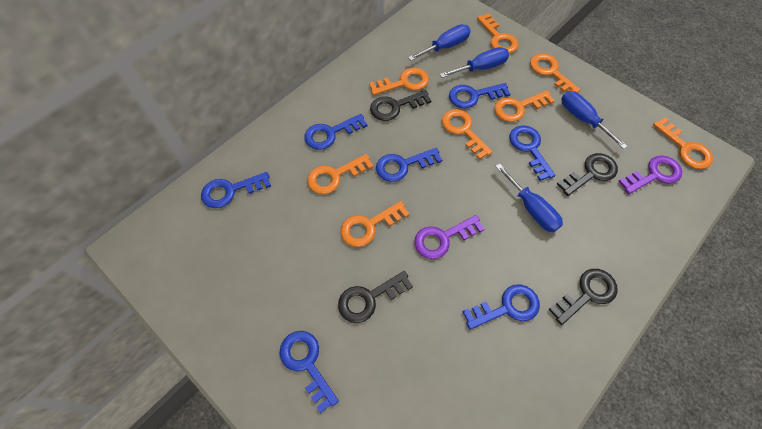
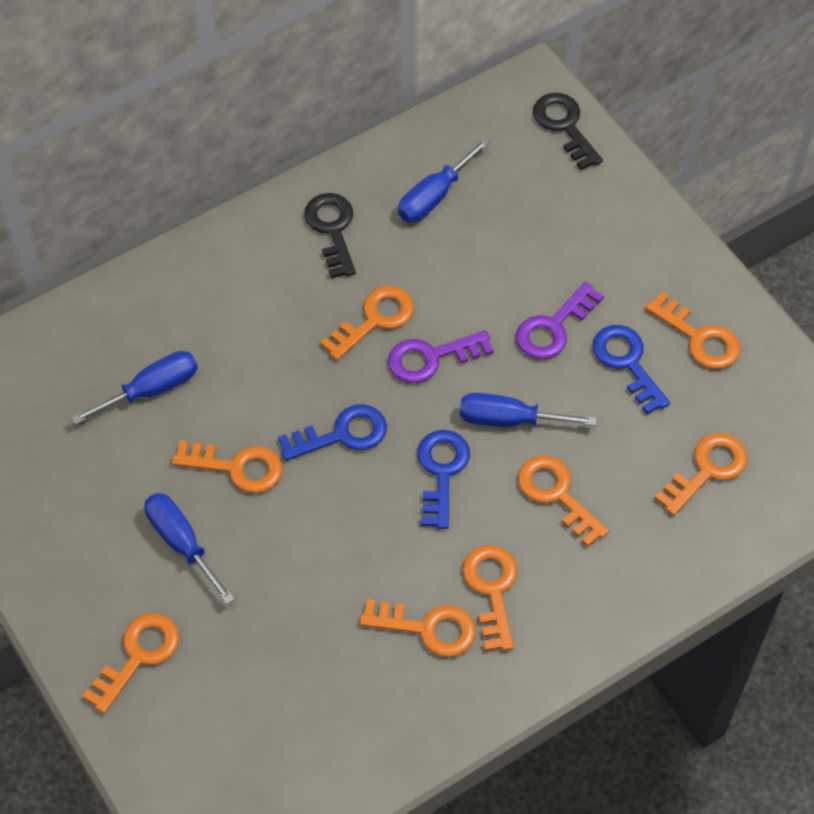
black key: [338,271,413,323] [370,90,432,121] [548,269,618,325] [557,153,618,196] = 4 -> [304,193,356,278] [533,93,603,170] = 2
blue key: [201,172,271,208] [279,331,339,413] [304,114,368,150] [376,148,442,182] [449,83,510,108] [462,284,540,330] [509,125,555,181] = 7 -> [278,404,387,461] [417,430,470,529] [592,325,670,414] = 3

